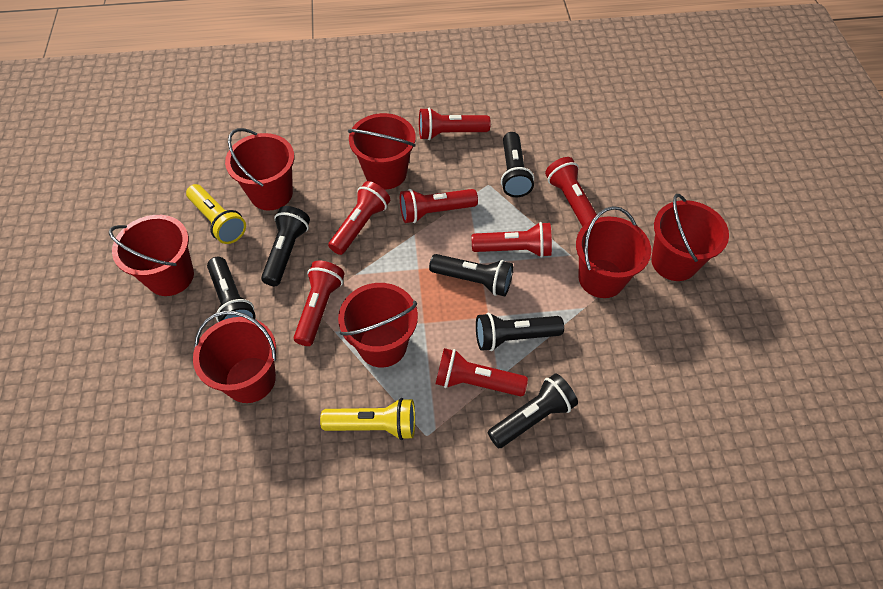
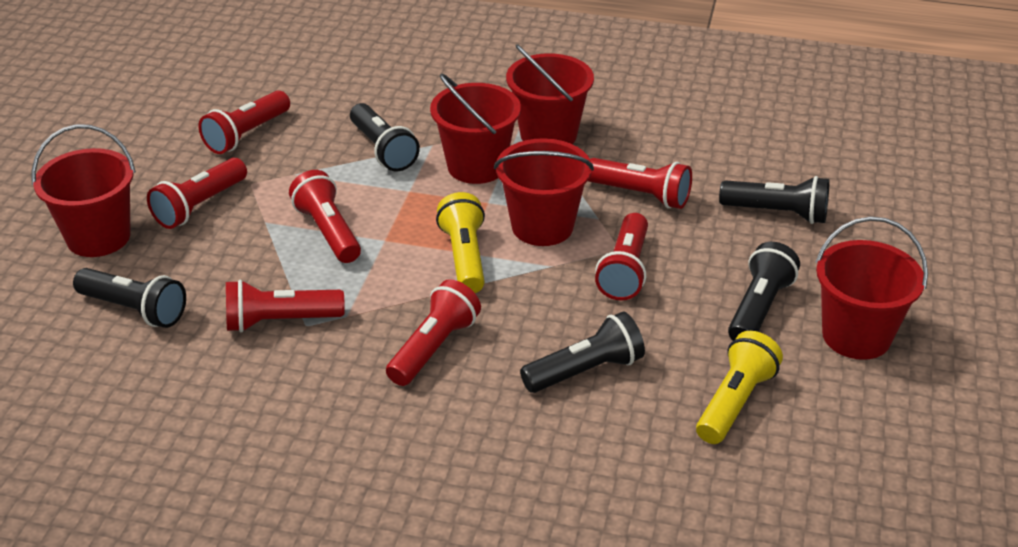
black flashlight: [207,257,256,322] [261,206,310,286] [429,254,513,296] [476,313,564,351] [487,373,578,448] [501,132,534,197] = 6 -> [73,268,186,328] [350,103,420,171] [520,311,645,393] [719,176,829,224] [728,242,800,341] = 5
red bucket: [109,215,194,296] [193,311,276,403] [225,128,294,210] [338,283,418,368] [348,113,416,189] [576,206,651,298] [651,194,729,281] = 7 -> [31,124,136,257] [430,74,521,184] [494,138,594,246] [506,44,594,144] [816,217,928,360] = 5

